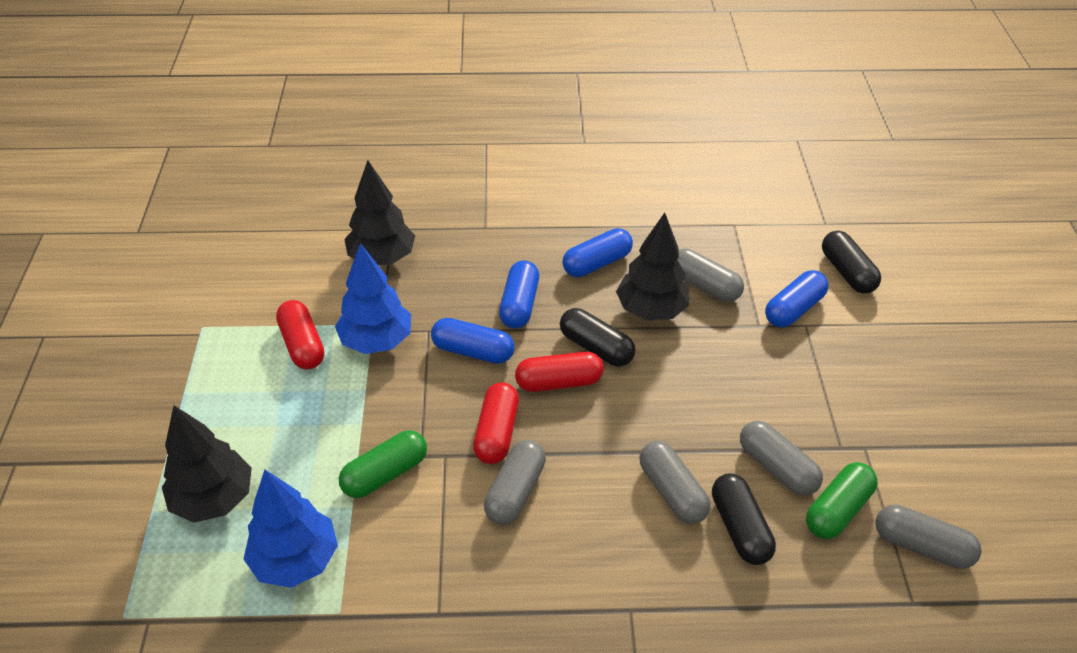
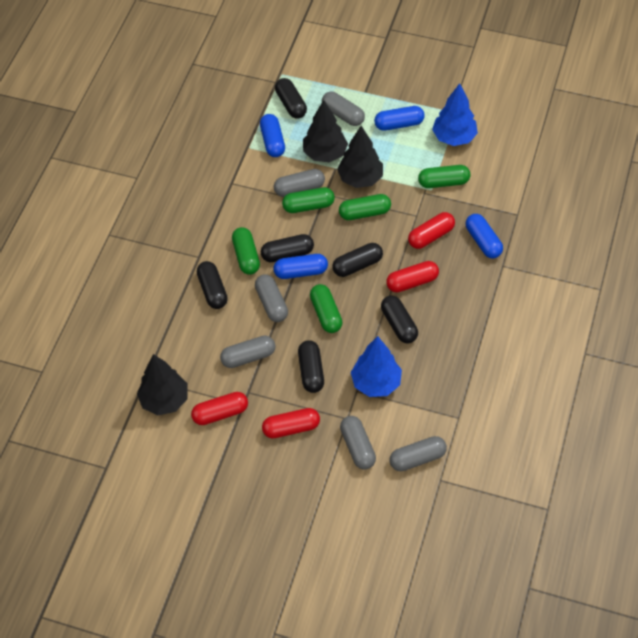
black capsule: [560,308,635,366] [712,473,776,565] [822,231,881,294] = 3 -> [197,261,228,309] [261,234,314,262] [275,78,307,118] [298,340,324,393] [332,243,383,277] [381,296,418,343] = 6
green capsule: [339,430,427,498] [806,462,878,539] = 2 -> [232,227,260,275] [282,187,335,213] [310,284,342,333] [339,194,391,220] [418,165,470,188] = 5
grey capsule: [484,440,546,525] [639,441,711,524] [677,248,744,302] [740,421,823,495] [875,505,982,569] = 5 -> [220,336,276,368] [255,274,288,322] [274,169,325,197] [322,91,365,126] [340,416,376,470] [389,436,447,471] = 6
red capsule: [276,300,324,369] [473,382,519,464] [515,352,604,392] = 3 -> [191,392,248,425] [262,408,320,438] [386,261,439,292] [408,212,455,249] = 4

